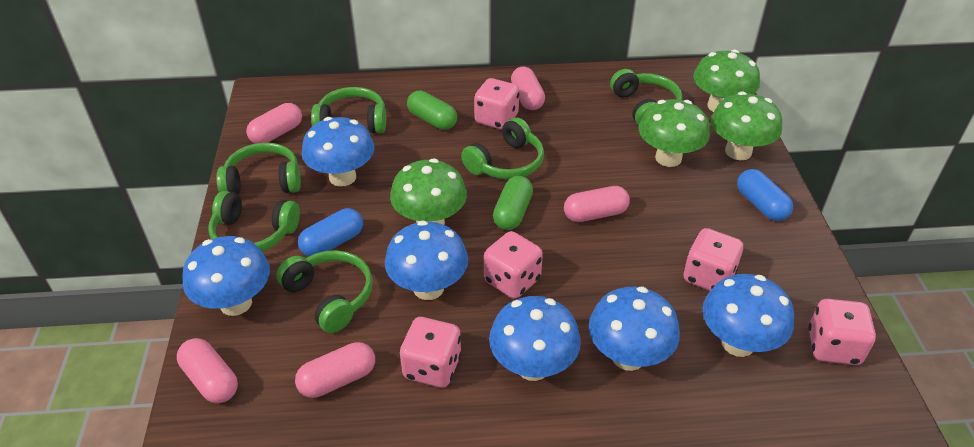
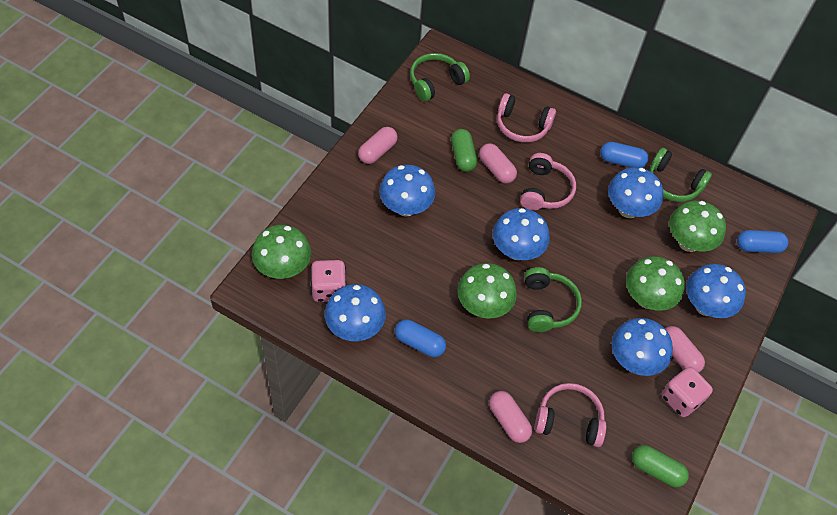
blue capsule: [298,208,363,256] [737,169,793,221] = 2 -> [395,319,446,357] [600,142,649,168] [737,230,788,253] = 3
green headphones: [208,191,300,252] [217,143,301,195] [276,250,372,333] [311,87,386,133] [461,117,544,179] [610,69,683,126] = 6 -> [410,53,470,102] [525,267,582,332] [649,148,712,202] = 3
pink capsule: [177,338,238,403] [246,103,302,144] [295,342,375,398] [511,67,545,110] [564,186,630,222] = 5 -> [358,127,398,164] [479,143,517,184] [489,391,532,443] [665,326,705,373] = 4
pink dice: [400,317,462,388] [474,78,519,130] [484,231,543,299] [683,228,743,291] [808,299,876,365] = 5 -> [311,260,347,302] [662,367,713,417] = 2
pink headphones: none = 0 -> [497,93,556,143] [520,153,576,211] [535,383,606,447] = 3

